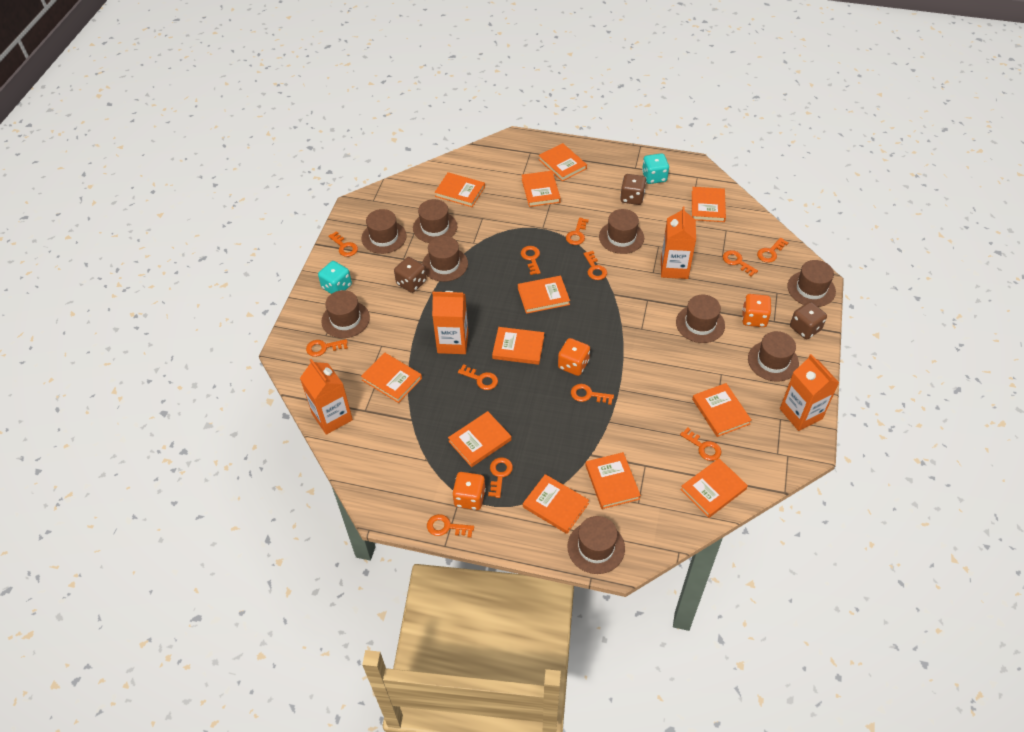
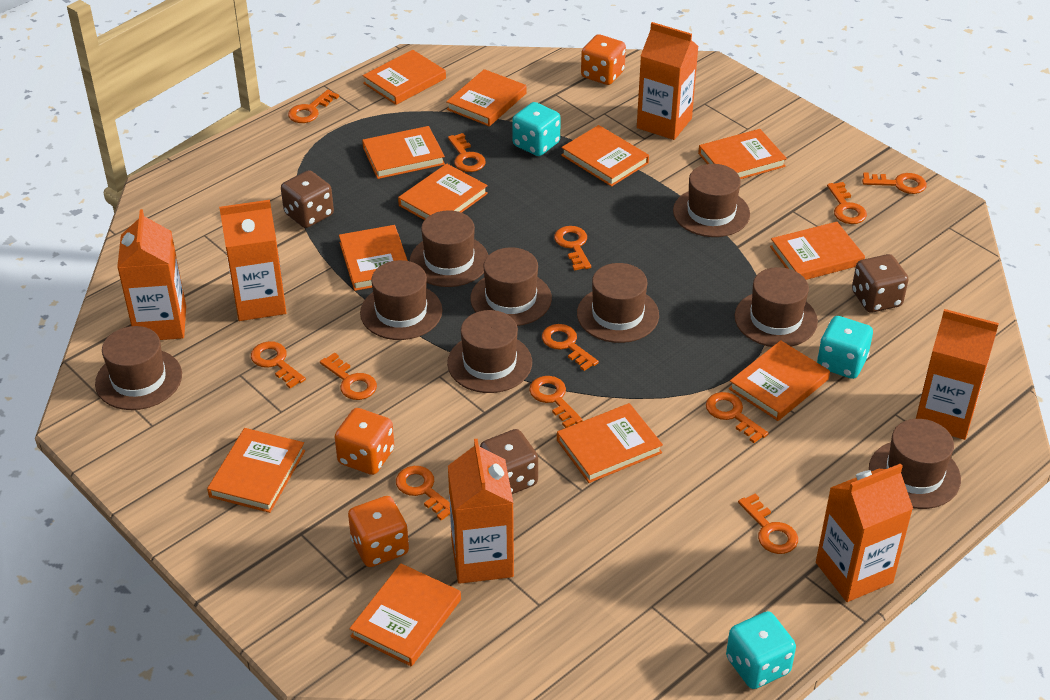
orange carton: [300,359,353,435] [432,291,468,354] [661,206,696,279] [780,354,839,431] = 4 -> [117,209,186,340] [219,200,287,321] [448,439,514,584] [637,22,699,140] [816,464,913,602] [916,309,999,440] = 6
turquoise dice: [318,261,352,294] [642,153,669,184] = 2 -> [512,102,561,156] [726,611,796,689] [817,316,873,379] = 3

